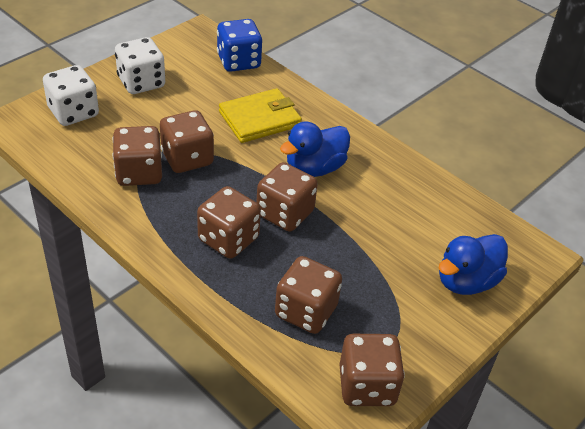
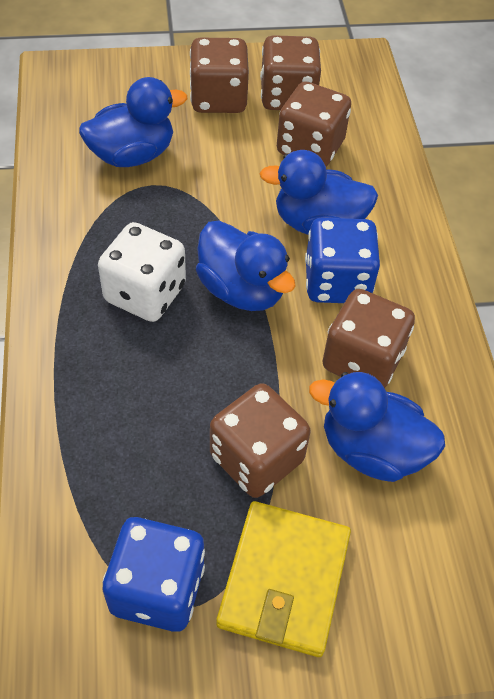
blue dice: [217,19,262,72] = 1 -> [103,517,205,632] [305,218,380,303] = 2
blue duck: [280,121,350,177] [439,234,508,295] = 2 -> [79,77,187,167] [196,221,296,311] [259,150,378,235] [309,372,445,482] = 4
brown dice: [113,126,162,186] [160,110,214,173] [197,186,261,259] [256,162,318,232] [275,256,342,334] [339,334,405,406] = 6 -> [190,38,249,113] [210,383,310,498] [260,35,321,110] [277,81,351,166] [322,289,415,388] = 5
white dice: [43,65,99,126] [115,37,165,94] = 2 -> [98,222,186,322] = 1

